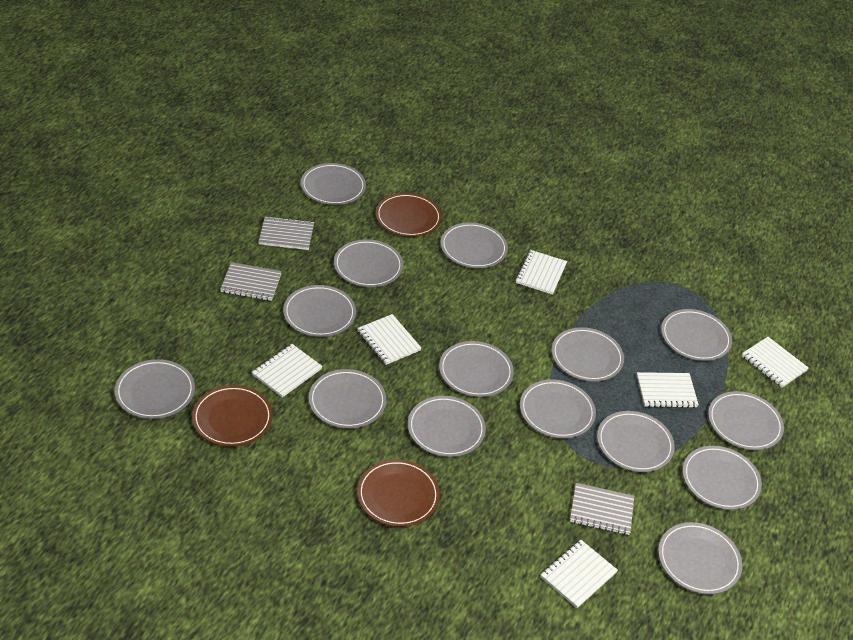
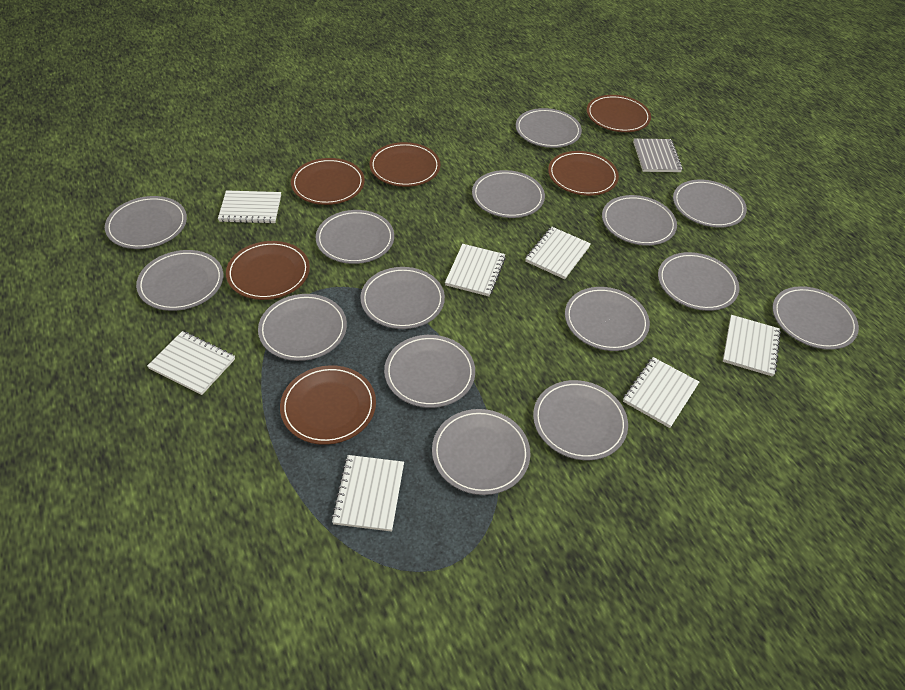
brown plate: [192,385,273,447] [357,459,440,527] [376,193,442,237] = 3 -> [226,241,310,300] [280,365,376,445] [291,158,365,205] [370,142,440,187] [548,151,619,196] [587,95,651,132] = 6
grey notebook: [220,262,282,301] [259,216,314,250] [570,483,634,535] = 3 -> [633,139,683,172] = 1
white notebook: [252,344,322,398] [357,314,421,365] [515,250,567,295] [540,540,618,608] [637,372,699,408] [742,337,809,388] = 6 -> [147,331,235,395] [218,190,281,224] [331,455,404,532] [445,244,506,296] [525,227,591,279] [623,357,699,428] [723,315,781,377] = 7

